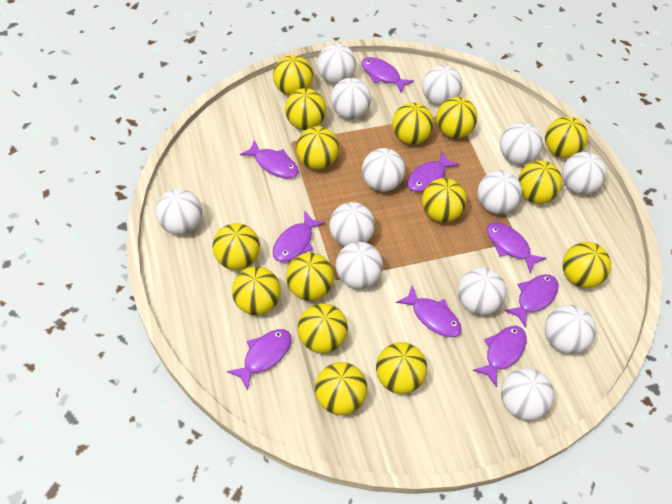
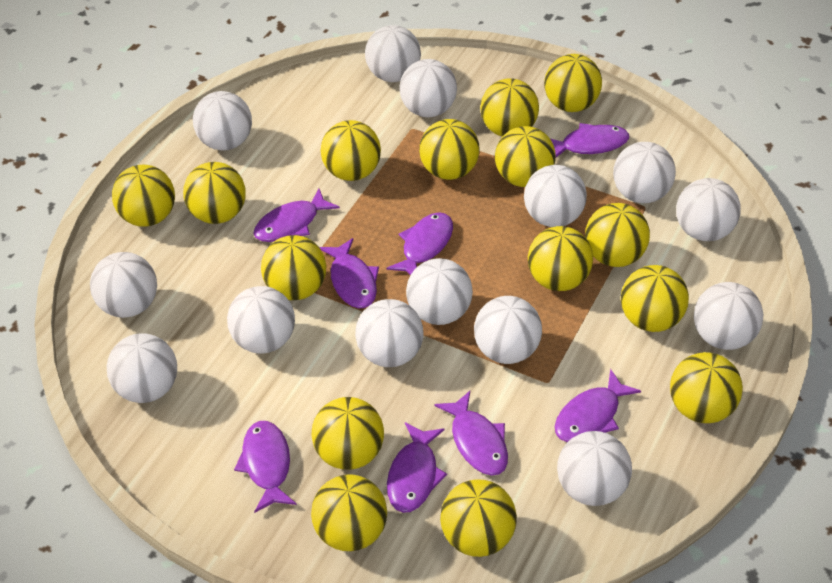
purple fish: [227,329,291,391] [240,140,298,179] [273,210,325,262] [361,57,414,93] [396,285,461,337] [407,151,459,192] [473,326,527,387] [487,222,546,273] [504,274,559,328] = 9 -> [234,421,296,513] [253,188,340,242] [319,238,379,308] [386,212,453,275] [387,422,447,513] [434,391,508,476] [551,123,629,157] [555,369,641,442] = 8
white ball: [155,189,202,235] [317,44,356,84] [329,202,375,247] [331,78,371,119] [336,242,383,289] [362,148,405,192] [422,65,462,106] [458,267,506,315] [477,170,522,214] [500,123,543,164] [501,368,554,421] [545,305,596,354] [562,152,607,195] = 13 -> [90,252,157,318] [107,333,177,403] [193,91,252,150] [227,286,295,354] [355,299,423,367] [365,25,421,82] [399,59,457,117] [406,258,473,325] [474,296,542,364] [524,165,587,227] [557,431,632,506] [613,142,676,203] [676,178,741,241] [694,282,763,350] = 14

